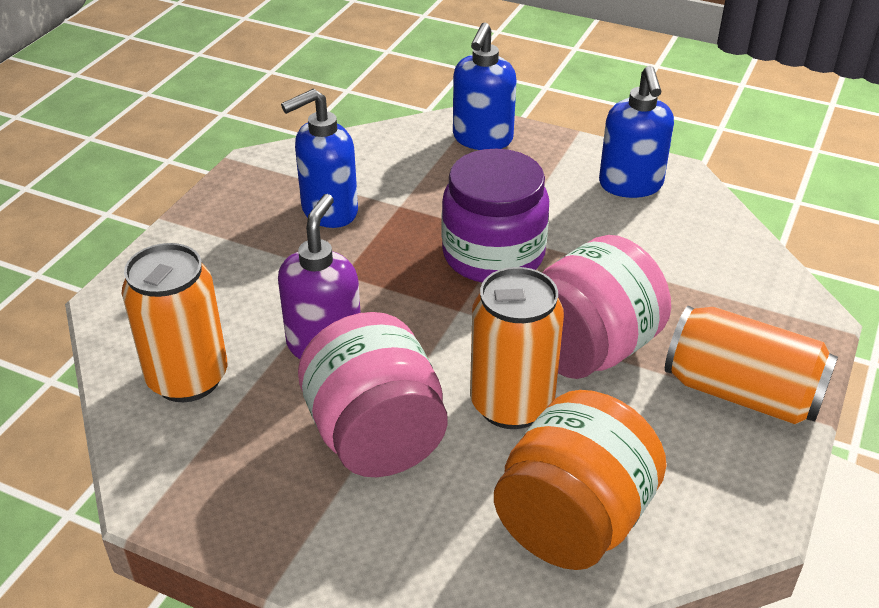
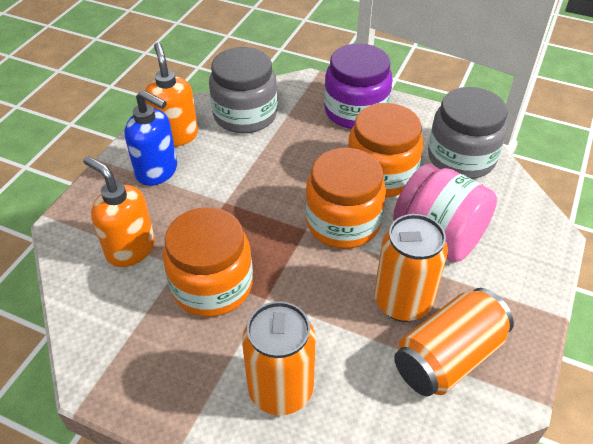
blue soap dispenser: [281,89,358,228] [453,23,517,150] [599,66,674,198] = 3 -> [125,90,177,186] = 1
grey jar: none = 0 -> [209,47,278,133] [428,87,508,179] = 2
orange jar: [494,390,667,570] = 1 -> [163,207,253,317] [305,148,386,249] [348,103,423,197] = 3
orange soap dispenser: none = 0 -> [83,156,155,267] [145,42,198,147] = 2
pink jar: [298,312,448,477] [542,235,671,379] = 2 -> [393,164,497,263] = 1
purple soap dispenser: [278,194,361,359] = 1 -> none = 0

